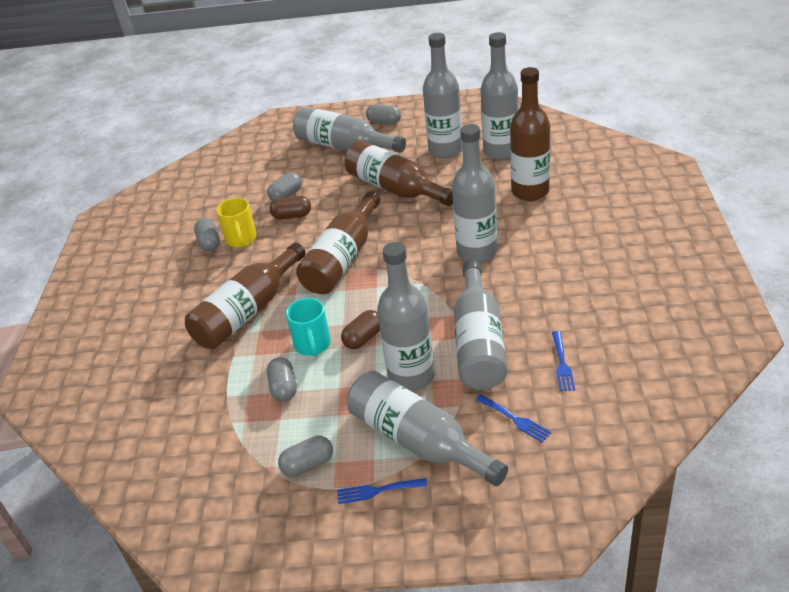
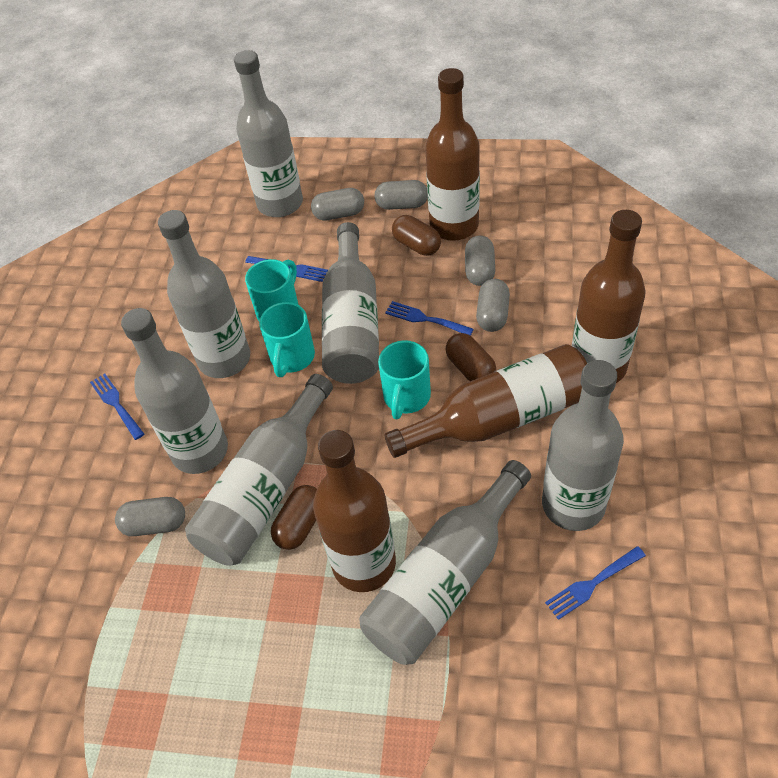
blue fork: [337,478,427,504] [476,394,552,443] [552,331,575,391] = 3 -> [90,374,144,440] [245,256,328,282] [385,301,474,336] [545,546,646,620] = 4
brown capsule: [270,196,311,220] [341,310,380,349] = 2 -> [271,485,317,550] [392,215,441,256] [446,333,496,381] = 3
turquoise mug: [286,298,331,357] = 1 -> [245,259,299,321] [259,302,315,377] [378,340,431,419] = 3
yellow mug: [216,198,257,248] = 1 -> none = 0

